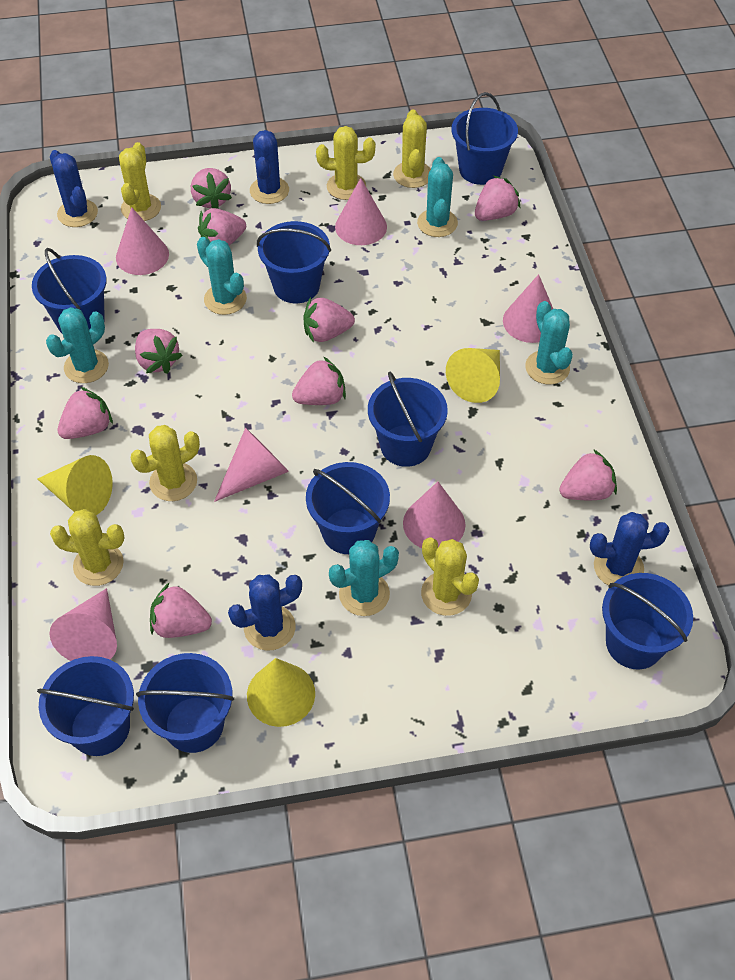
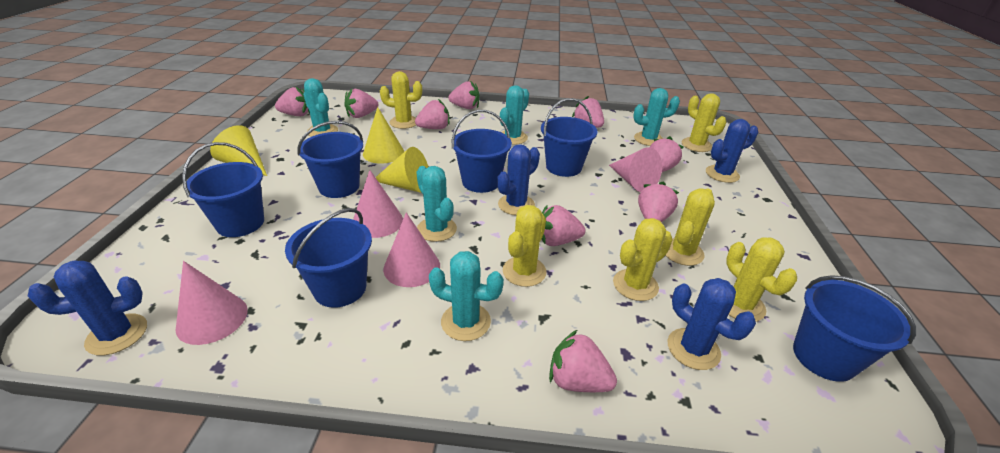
blue bucket: [32,248,107,333] [37,656,134,756] [136,653,234,753] [257,221,331,303] [306,462,390,554] [368,372,448,467] [451,92,518,185] [602,573,693,670] = 8 -> [182,142,264,237] [285,208,372,308] [297,121,363,198] [452,110,512,193] [541,98,597,177] [793,275,916,382] = 6
pink cone: [49,588,117,661] [116,207,169,275] [214,428,289,502] [335,178,387,245] [403,482,465,548] [503,274,553,343] = 6 -> [176,261,248,345] [353,170,403,238] [383,213,440,287] [609,147,662,192] = 4

